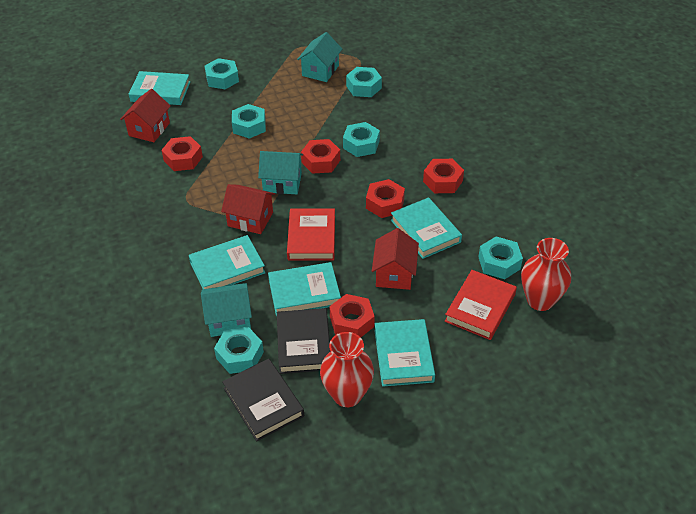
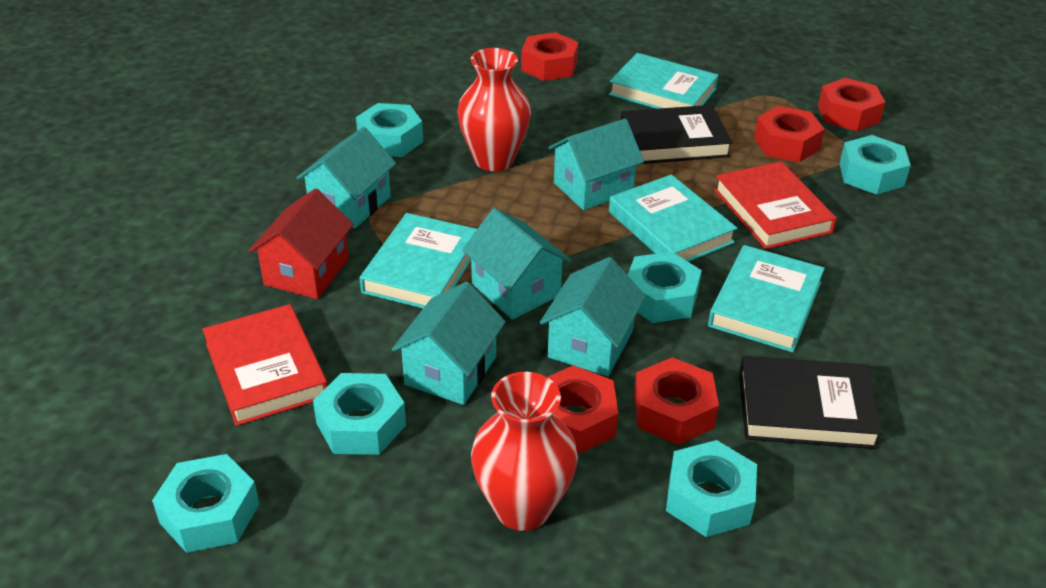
red house: [120,89,171,142] [221,184,275,234] [372,228,419,290] = 3 -> [248,188,354,299] = 1
turquoise book: [129,71,190,105] [189,235,266,289] [268,262,341,316] [374,319,435,387] [391,197,462,259] = 5 -> [360,213,477,308] [609,53,719,109] [609,174,737,262] [708,245,825,353] = 4
turquoise house: [201,283,252,337] [258,151,303,194] [297,32,342,82] = 3 -> [297,127,396,229] [392,282,506,405] [462,208,571,319] [540,257,646,376] [548,119,644,210] = 5

